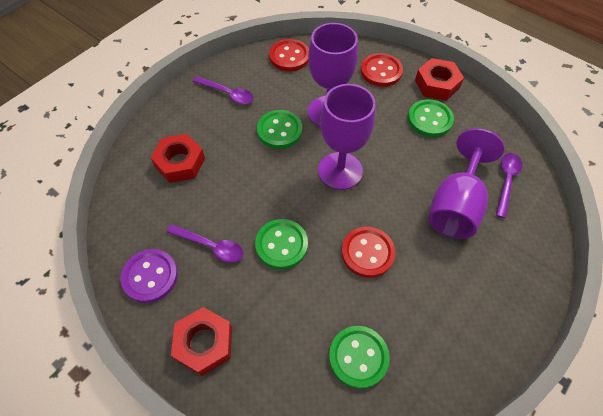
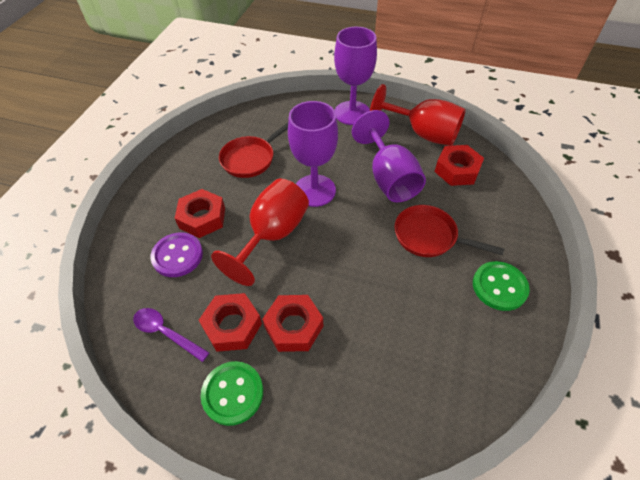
green button: [255,219,308,270] [257,110,302,149] [329,326,390,389] [408,99,454,137] = 4 -> [201,361,263,426] [473,261,530,311] = 2
purple spoon: [167,224,243,263] [193,76,254,104] [496,153,522,218] = 3 -> [133,308,210,362] = 1
red button: [269,39,309,71] [342,227,395,278] [361,53,403,87] = 3 -> none = 0
red goblet: none = 0 -> [211,179,309,286] [370,84,466,146] = 2
red nut: [150,134,205,183] [171,307,232,376] [415,58,464,101] = 3 -> [175,189,225,238] [199,293,262,352] [262,295,323,352] [435,145,484,186] = 4
red pan: none = 0 -> [219,123,288,178] [394,205,504,257] = 2

